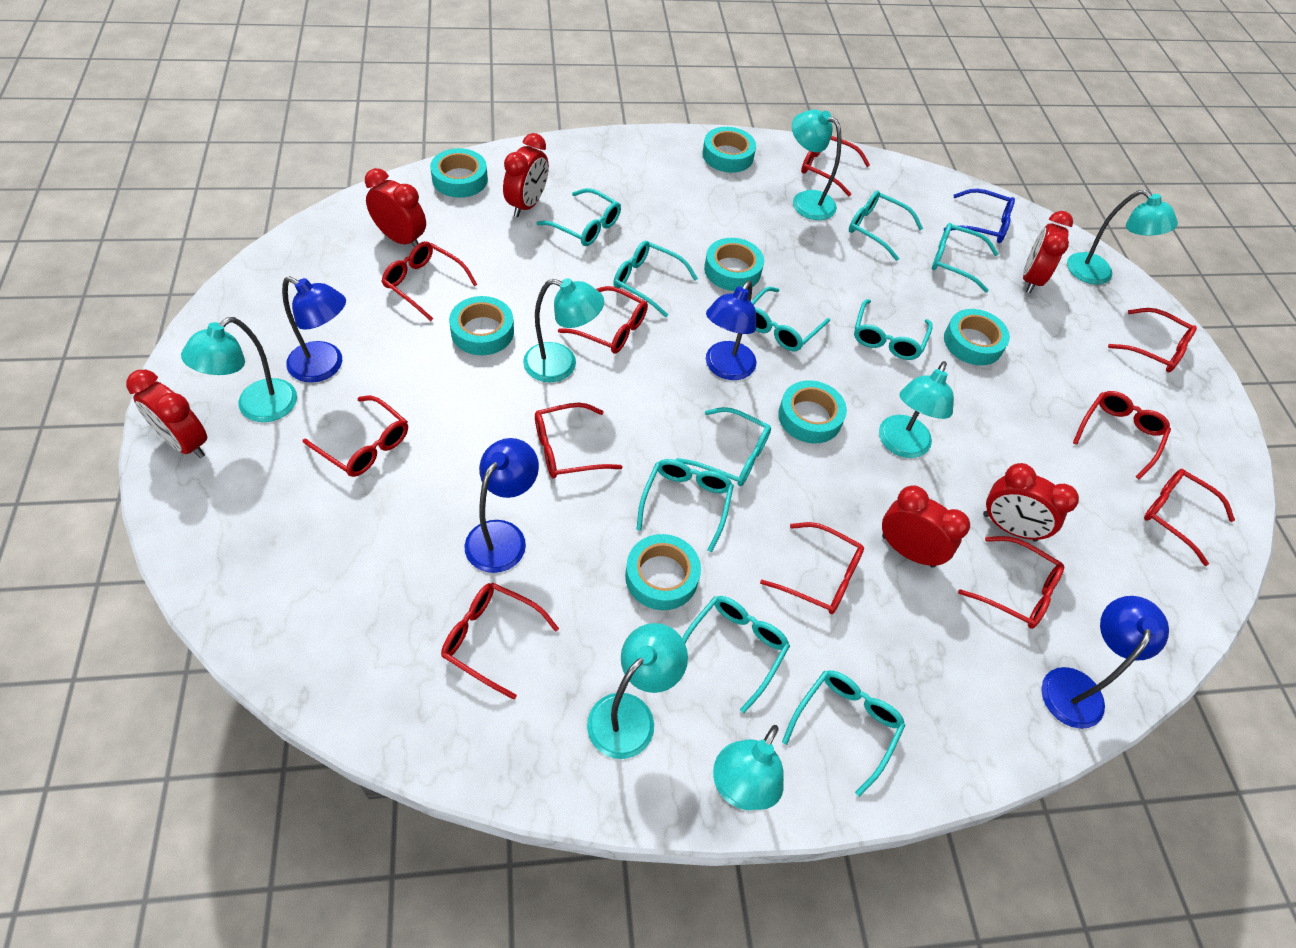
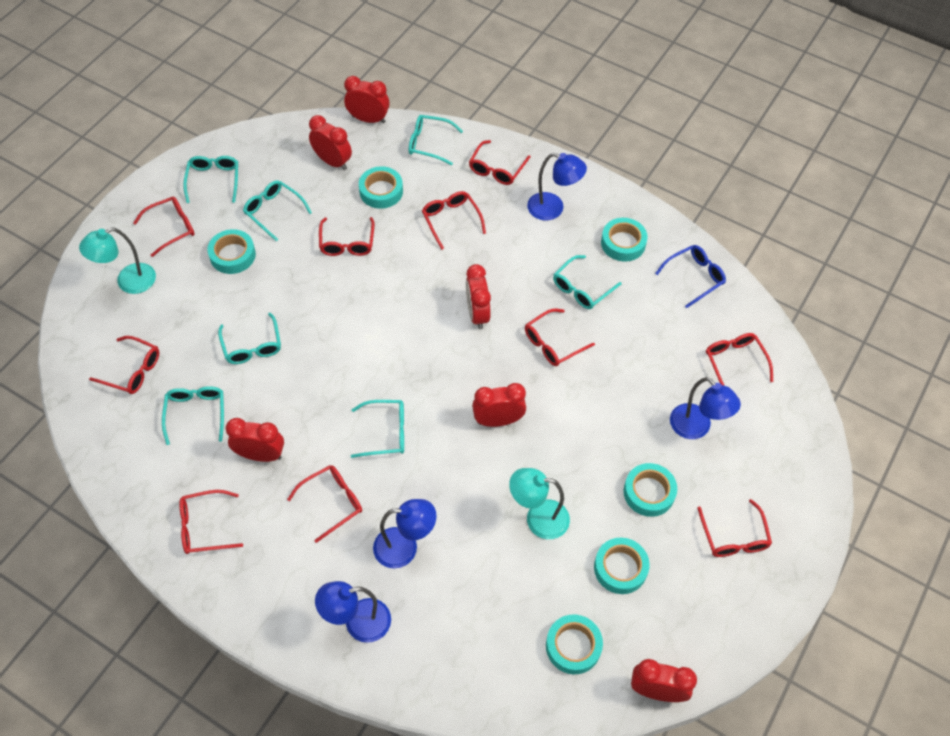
red glasses: [303,396,408,477] [382,241,477,321] [441,583,559,700] [535,403,622,479] [558,286,648,354] [760,522,864,614] [801,136,870,196] [958,536,1064,629] [1073,391,1171,480] [1108,308,1197,372] [1144,469,1235,566] = 11 -> [89,336,159,394] [133,196,194,257] [179,490,243,554] [287,465,362,543] [319,217,374,256] [422,191,486,250] [469,140,530,185] [525,309,595,366] [697,499,772,557] [706,333,773,385] = 10
turquoise glasses: [536,188,621,246] [613,241,698,317] [636,459,734,552] [676,407,771,486] [682,596,790,713] [751,287,830,351] [782,670,906,797] [849,191,923,261] [854,299,933,360] [932,223,998,293] = 10 -> [162,386,224,445] [183,156,238,203] [218,313,281,364] [243,180,312,241] [351,400,404,458] [409,115,463,165] [553,255,622,309] = 7
turquoise lamp: [181,317,297,422] [523,278,604,383] [587,623,688,759] [713,725,784,810] [792,109,842,220] [879,361,954,458] [1067,190,1178,285] = 7 -> [79,227,156,294] [509,468,570,539] = 2
turquoise tape: [430,148,488,198] [449,296,514,355] [625,534,701,610] [702,127,756,173] [704,238,764,291] [778,380,847,443] [944,309,1010,365] = 7 -> [207,229,256,274] [359,166,403,209] [546,615,603,674] [594,538,650,594] [601,218,648,262] [623,463,677,517] = 6

